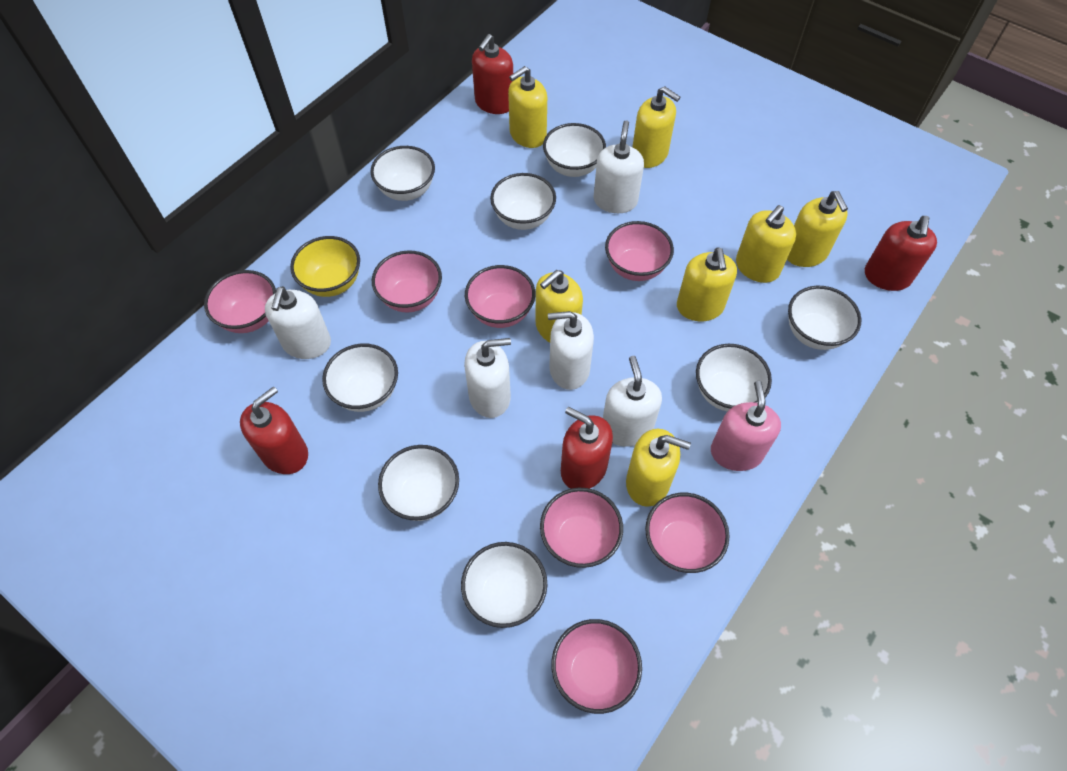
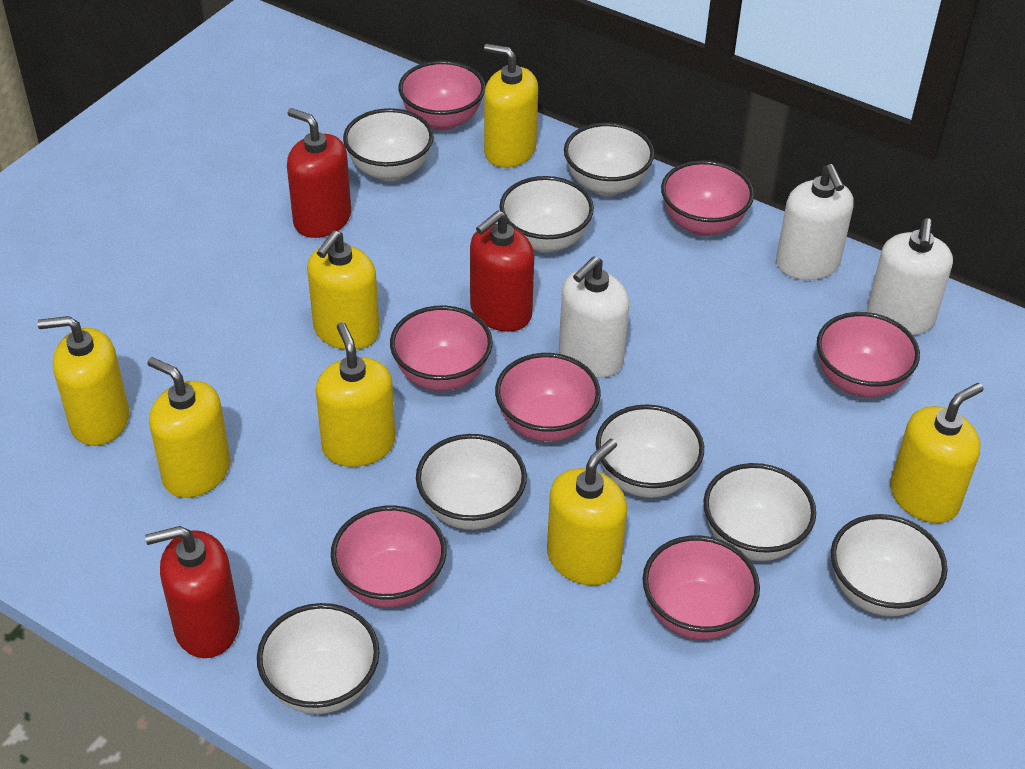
pink soap dispenser: [711,381,781,471] = 1 -> none = 0
red soap dispenser: [240,387,308,474] [472,34,513,114] [561,407,613,489] [865,216,937,291] = 4 -> [145,526,240,658] [287,108,351,238] [470,210,534,332] = 3
white soap dispenser: [265,286,331,359] [464,338,511,418] [548,311,594,390] [594,120,644,213] [603,356,662,447] = 5 -> [559,256,629,378] [776,164,854,280] [867,218,953,335] = 3
yellow bowl: [290,236,360,297] = 1 -> none = 0

